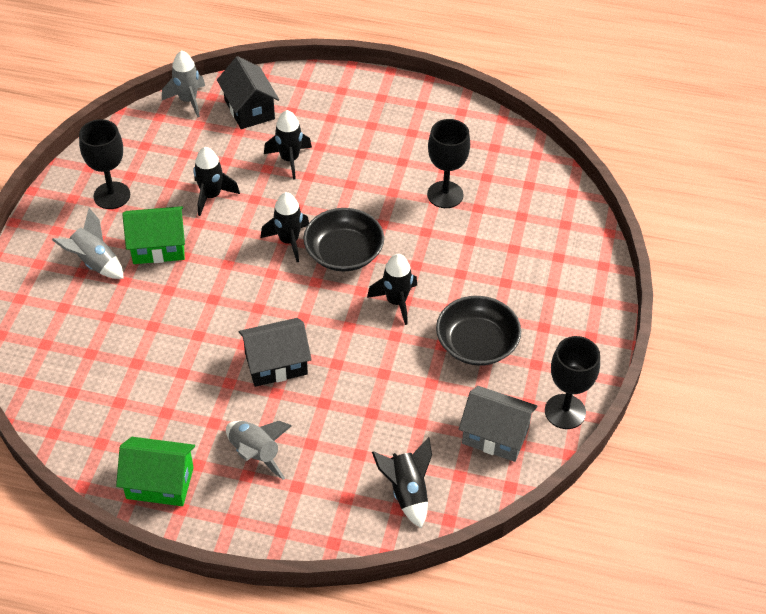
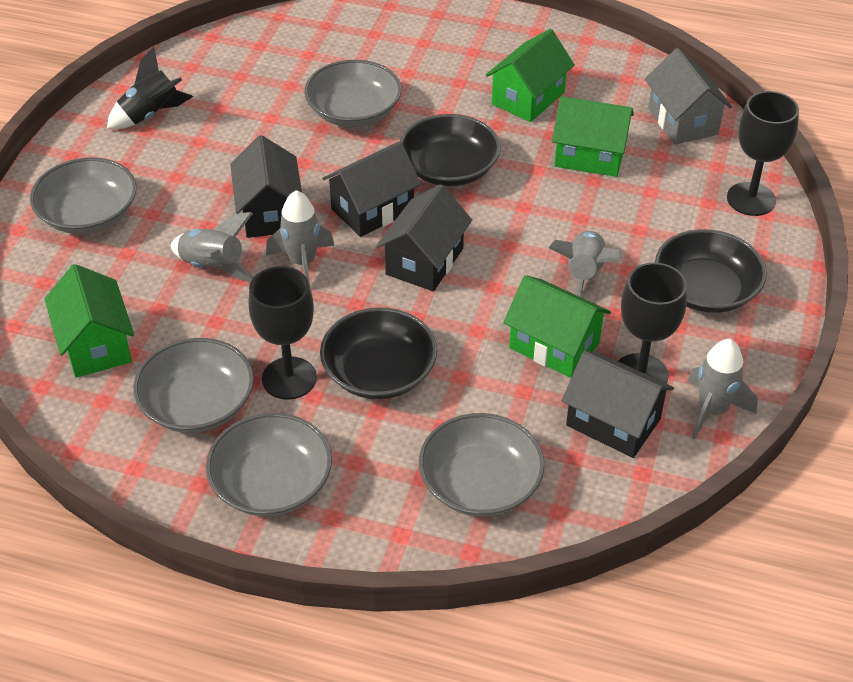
black bowl: [303,208,384,272] [436,296,521,366] = 2 -> [320,307,437,399] [400,114,501,186] [655,229,767,313] = 3
black house: [217,56,279,129] [239,318,312,387] = 2 -> [230,135,302,238] [322,141,421,237] [376,184,472,291] [562,351,674,458] = 4
black rocket: [193,147,240,216] [261,192,309,262] [264,110,312,180] [367,254,417,325] [372,437,432,528] = 5 -> [107,47,193,129] = 1
green house: [116,437,195,506] [122,206,185,264] = 2 -> [44,264,134,378] [486,29,575,122] [503,275,611,378] [552,96,634,177] = 4
grey bowl: none = 0 -> [30,157,137,234] [133,338,254,433] [206,413,332,516] [304,60,402,127] [419,413,545,517] = 5
grey rocket: [52,208,124,279] [162,50,205,117] [226,421,292,480] = 3 -> [171,212,254,282] [266,190,334,286] [548,231,621,297] [687,339,758,440] = 4

